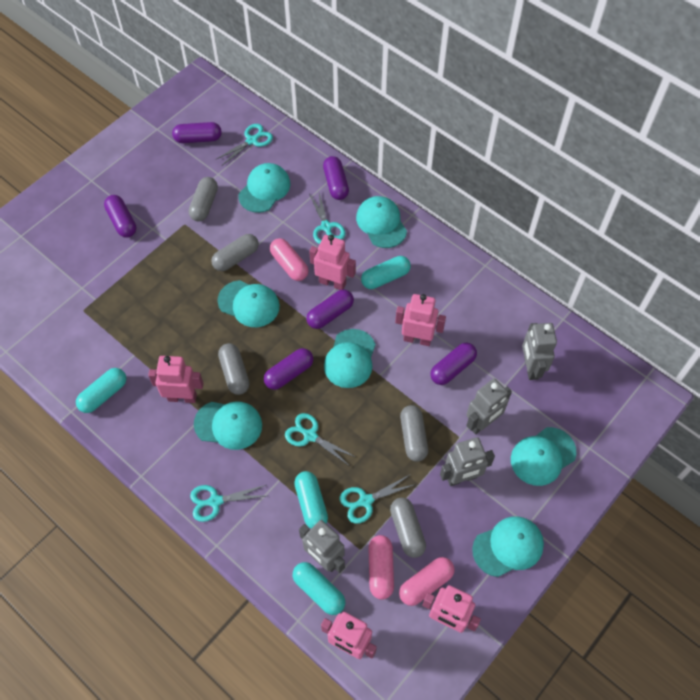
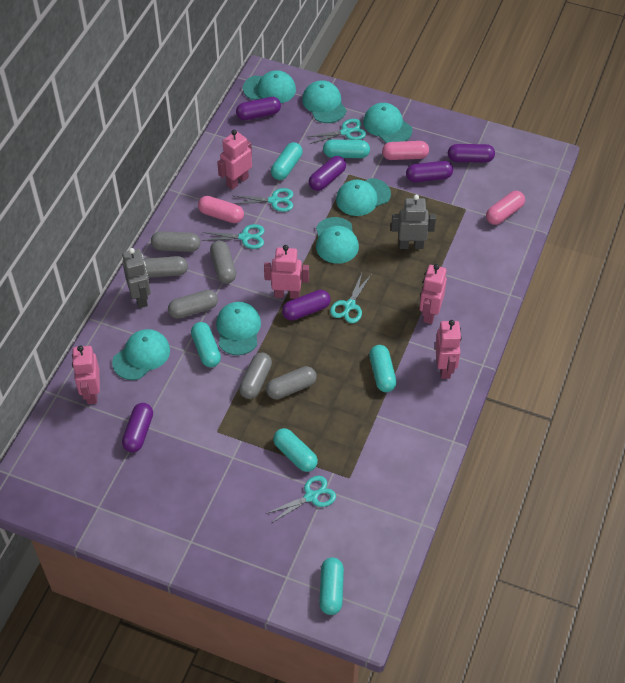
grey capsule: [189,177,218,221] [211,234,259,271] [218,343,250,395] [390,498,426,558] [400,405,428,462] = 5 -> [143,256,188,278] [151,231,201,252] [168,290,218,319] [210,240,236,283] [239,352,272,399] [266,366,317,399] = 6
grey robot: [299,520,345,573] [440,437,495,486] [466,379,512,434] [522,323,557,380] = 4 -> [122,248,151,308] [391,195,436,249] = 2
turquoise capsule: [76,368,126,413] [293,562,345,615] [294,471,328,529] [361,256,411,289] = 4 -> [191,322,221,367] [271,142,303,180] [273,428,318,472] [319,557,344,615] [323,139,370,158] [369,345,397,392] = 6

